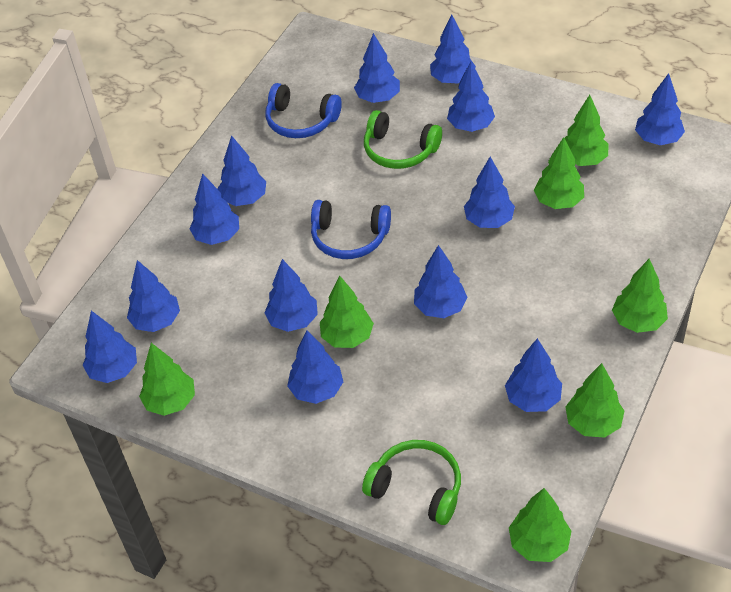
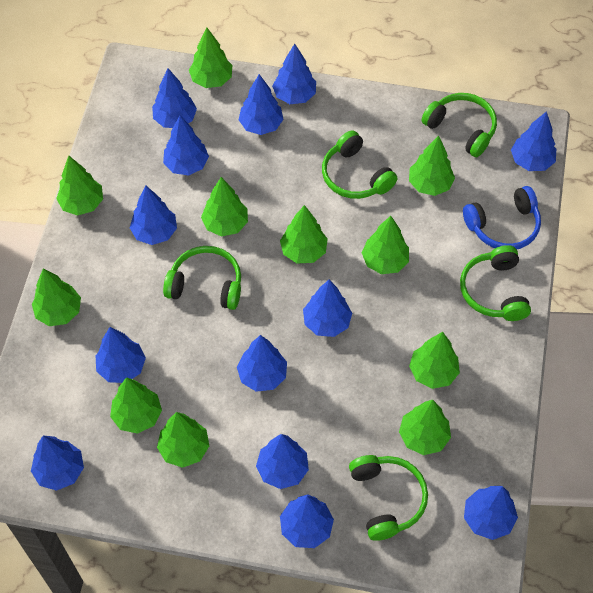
blue headphones: [266,83,342,138] [311,200,391,259] = 2 -> [463,186,541,249] = 1
green headphones: [362,440,461,525] [364,110,442,169] = 2 -> [163,246,241,310] [322,130,397,199] [349,455,428,541] [422,93,497,157] [460,245,531,321] = 5
green tree: [139,343,195,416] [320,276,374,348] [509,488,571,562] [534,137,584,209] [565,95,608,166] [566,363,624,438] [612,259,668,333] = 7 -> [32,268,81,326] [56,156,103,215] [110,377,162,434] [157,412,209,468] [189,27,232,88] [201,177,248,237] [280,205,328,263] [362,216,409,274] [399,400,451,455] [409,135,455,196] [409,332,460,389] = 11

